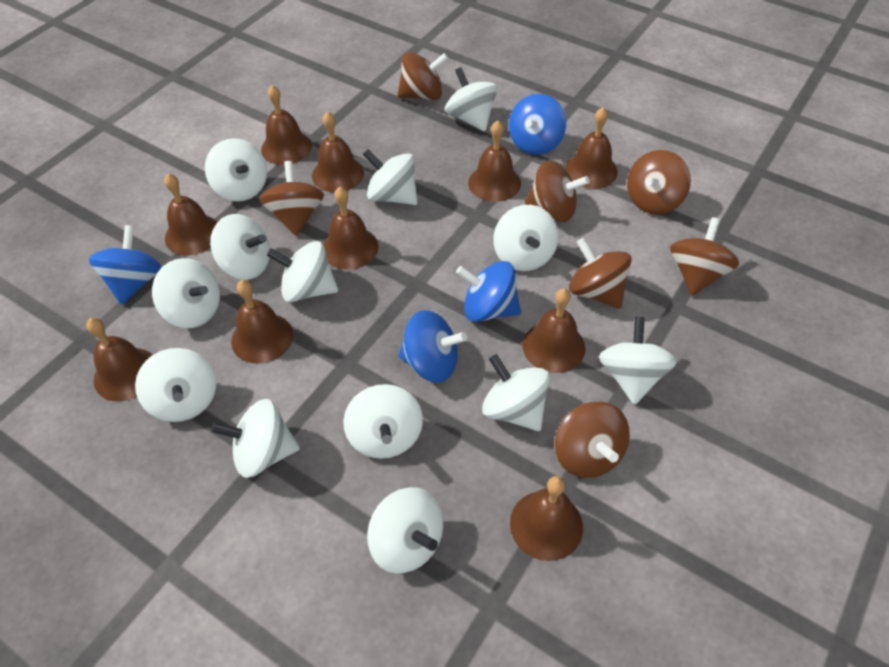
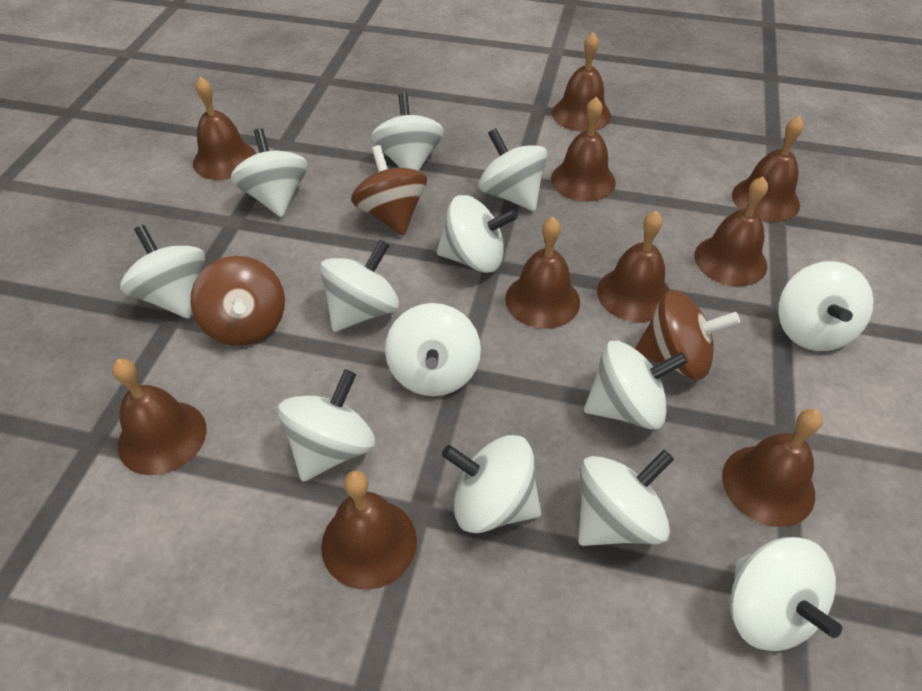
blue spinning top: [89,225,162,305] [398,310,467,382] [456,261,521,322] [509,94,566,155] = 4 -> none = 0
brown spinning top: [260,161,324,236] [397,52,448,100] [525,160,590,222] [555,402,630,478] [569,238,632,309] [627,150,691,214] [670,217,739,296] = 7 -> [191,256,285,346] [351,145,427,236] [635,290,740,380] = 3

